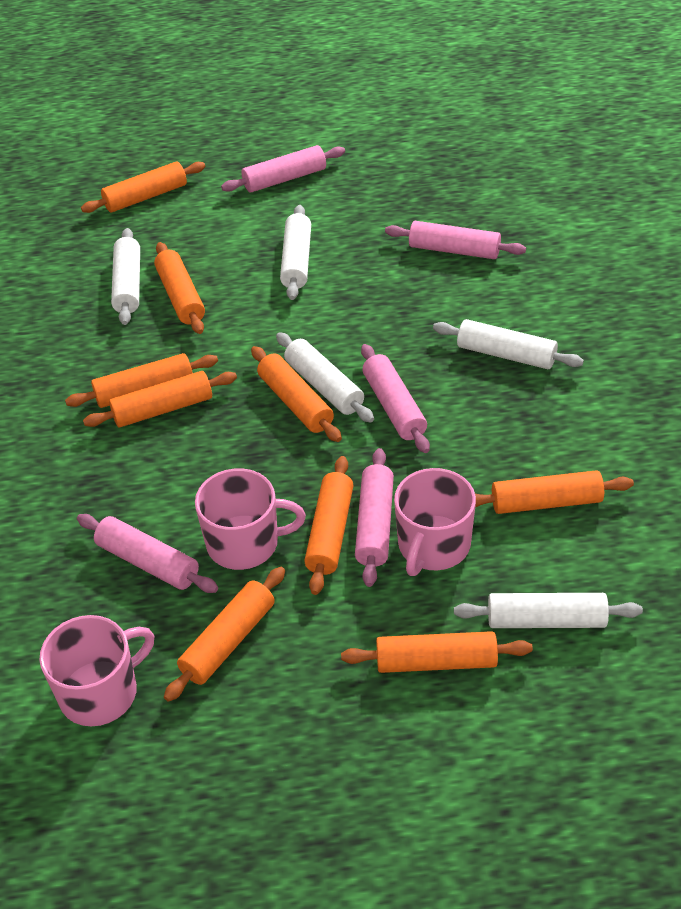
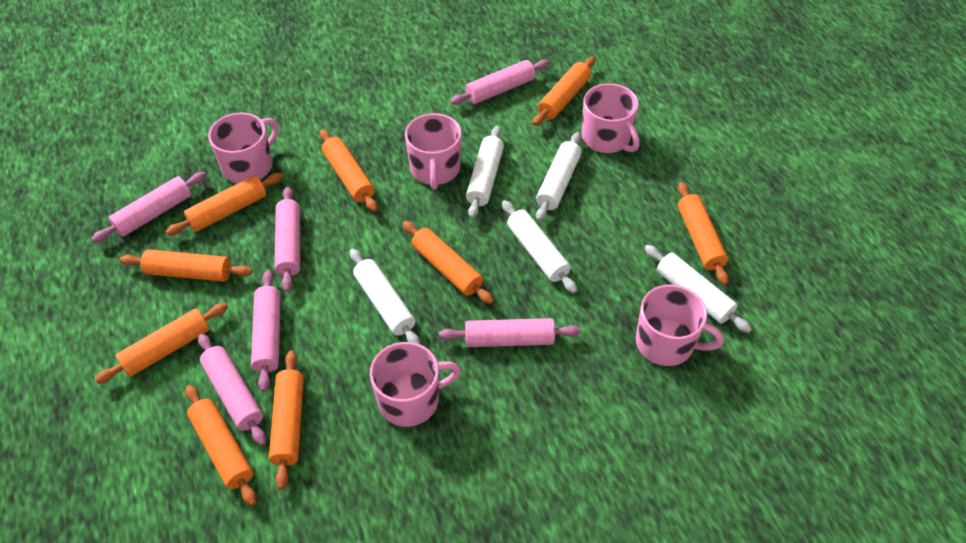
pink mug: [39,615,155,726] [195,469,306,570] [394,468,476,576] = 3 -> [208,113,279,184] [370,342,461,427] [405,113,462,190] [581,83,640,153] [636,285,724,366] = 5
pink rolling pin: [77,514,218,593] [221,145,345,193] [355,448,394,587] [361,344,430,453] [385,221,526,259] = 5 -> [91,172,206,243] [198,334,266,446] [251,270,281,392] [275,187,300,292] [439,318,581,347] [450,60,549,105] = 6

